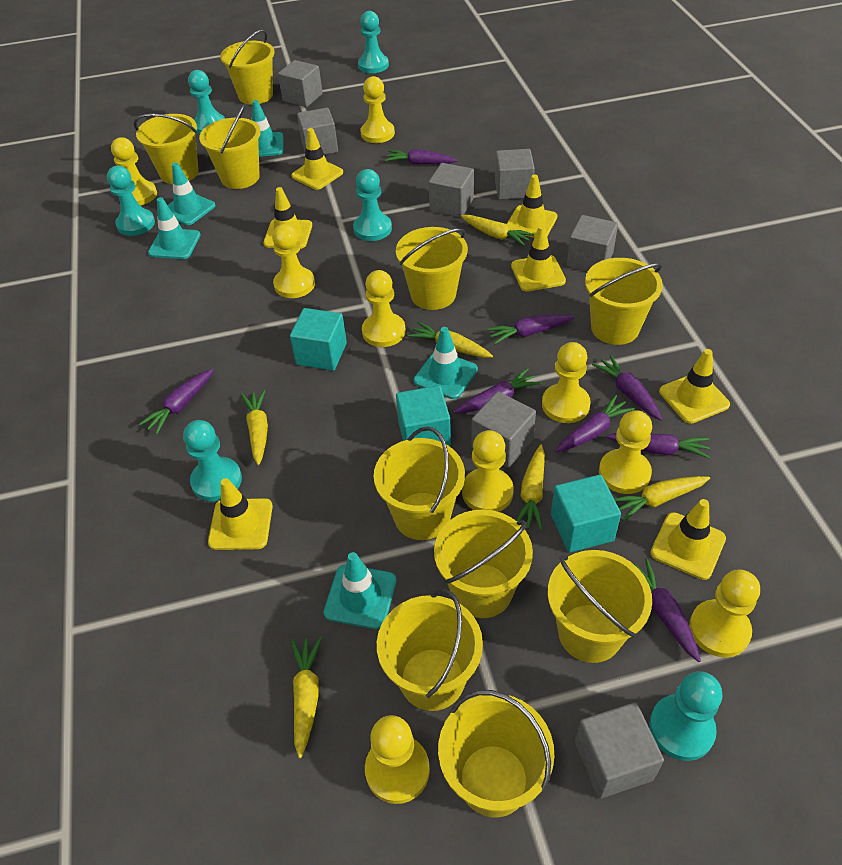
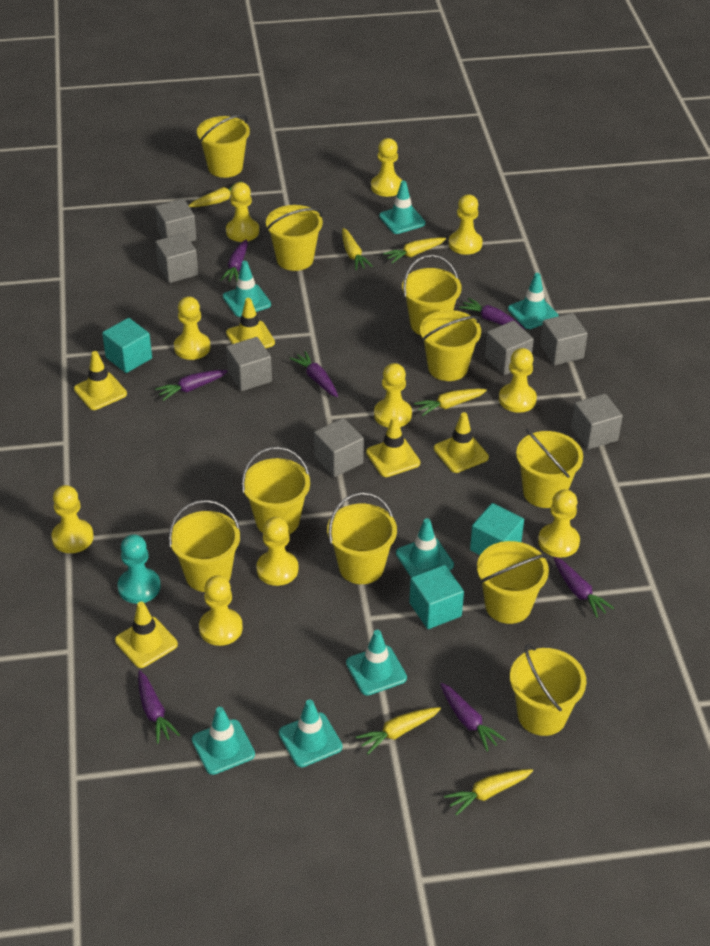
purple carrot: [139,369,213,434] [385,149,457,165] [454,368,541,414] [487,315,574,344] [555,395,635,452] [592,355,662,420] [606,433,710,459] [634,559,701,662] = 8 -> [138,670,180,744] [155,370,228,401] [221,239,248,282] [289,351,338,397] [440,683,506,751] [459,298,525,330] [553,557,614,618] = 7
turquoise pawn: [107,166,155,236] [183,420,242,502] [188,70,225,134] [353,169,392,241] [358,11,389,73] [649,671,722,761] = 6 -> [118,534,160,604] = 1
turquoise traffic cone: [148,197,201,259] [168,163,216,225] [252,100,284,157] [324,552,396,629] [414,327,478,399] = 5 -> [192,707,255,775] [223,261,271,317] [279,699,343,767] [346,630,407,696] [379,181,425,234] [396,518,454,577] [508,273,559,329] = 7
yellow pawn: [111,137,157,205] [272,224,315,298] [360,76,395,143] [362,270,406,347] [365,715,430,804] [462,430,514,512] [542,342,590,423] [599,410,652,494] [689,569,760,658] = 9 -> [51,485,94,553] [174,297,210,360] [199,575,243,646] [226,182,259,242] [256,517,298,586] [371,138,402,197] [374,363,412,428] [449,194,483,255] [499,348,537,413] [538,489,580,558] = 10
yellow traffic cone: [208,478,273,550] [263,187,312,249] [291,128,343,190] [507,175,557,238] [511,225,566,292] [650,499,726,580] [659,349,730,424] = 7 -> [74,351,127,410] [115,602,178,668] [226,298,275,348] [366,417,420,477] [434,412,489,473] = 5

